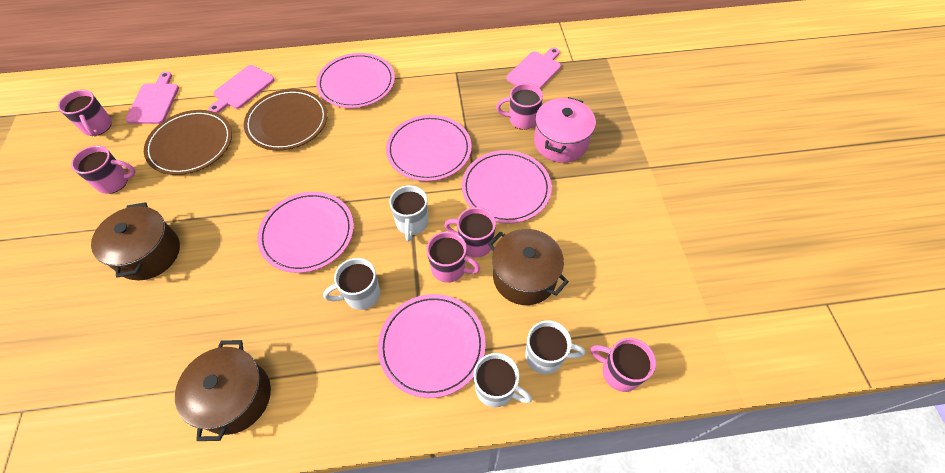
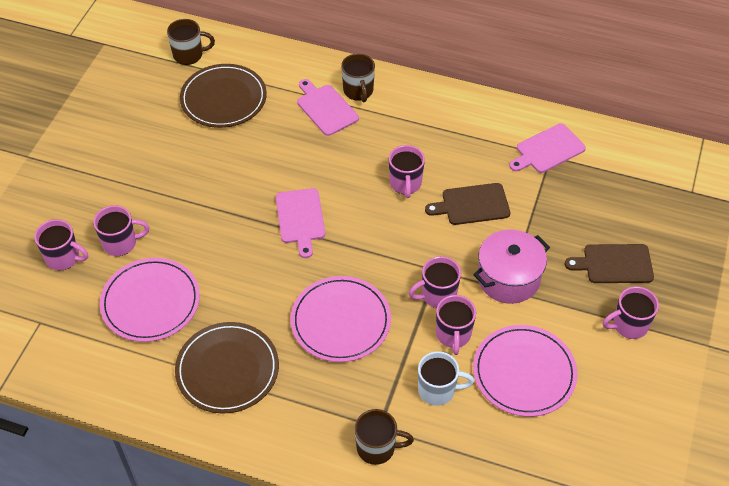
brown cutting board: none = 0 -> [425,183,510,225] [565,244,654,283] = 2
brown mug: none = 0 -> [167,19,215,65] [341,53,375,102] [355,409,414,465] = 3
brown pot: [91,202,180,280] [175,340,271,441] [488,229,569,305] = 3 -> none = 0
pink plate: [257,192,354,273] [316,53,395,108] [378,294,486,398] [386,115,472,181] [462,150,552,224] = 5 -> [100,258,200,342] [291,276,391,362] [473,325,578,417] = 3
white mug: [323,258,380,310] [389,185,428,242] [473,353,532,407] [525,321,585,374] = 4 -> [418,351,474,406] = 1

